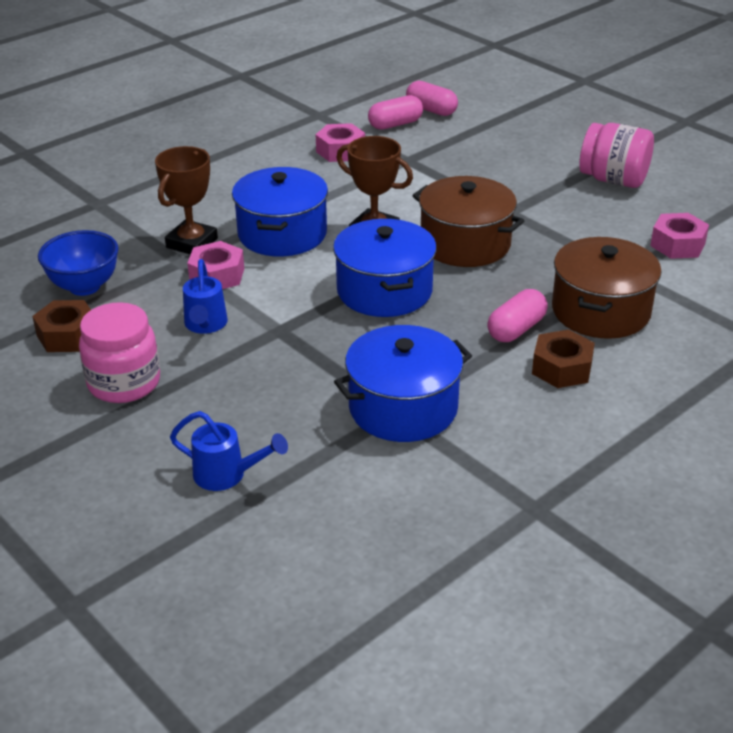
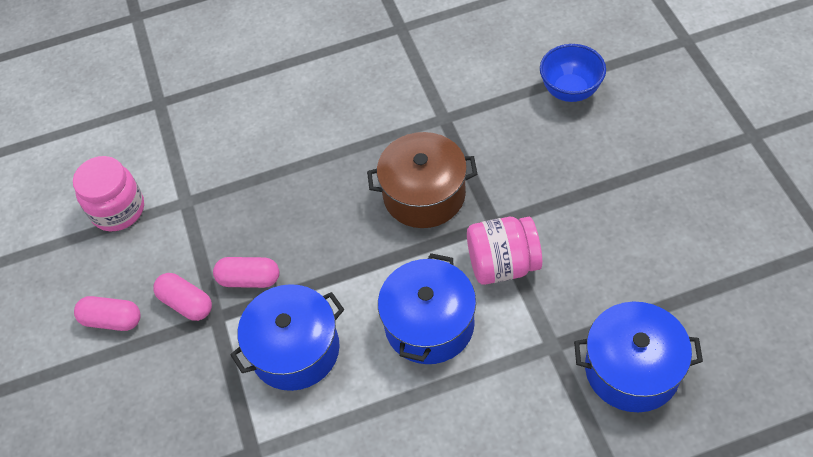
blue watering can: [170,411,288,491] [183,259,228,334] = 2 -> none = 0
brown nut: [32,300,91,352] [532,329,595,388] = 2 -> none = 0
brown pot: [412,176,524,267] [552,237,662,339] = 2 -> [367,132,477,228] = 1
brown trophy: [155,146,218,255] [337,136,413,226] = 2 -> none = 0
pink nut: [187,241,244,289] [316,123,365,162] [650,213,709,259] = 3 -> none = 0

